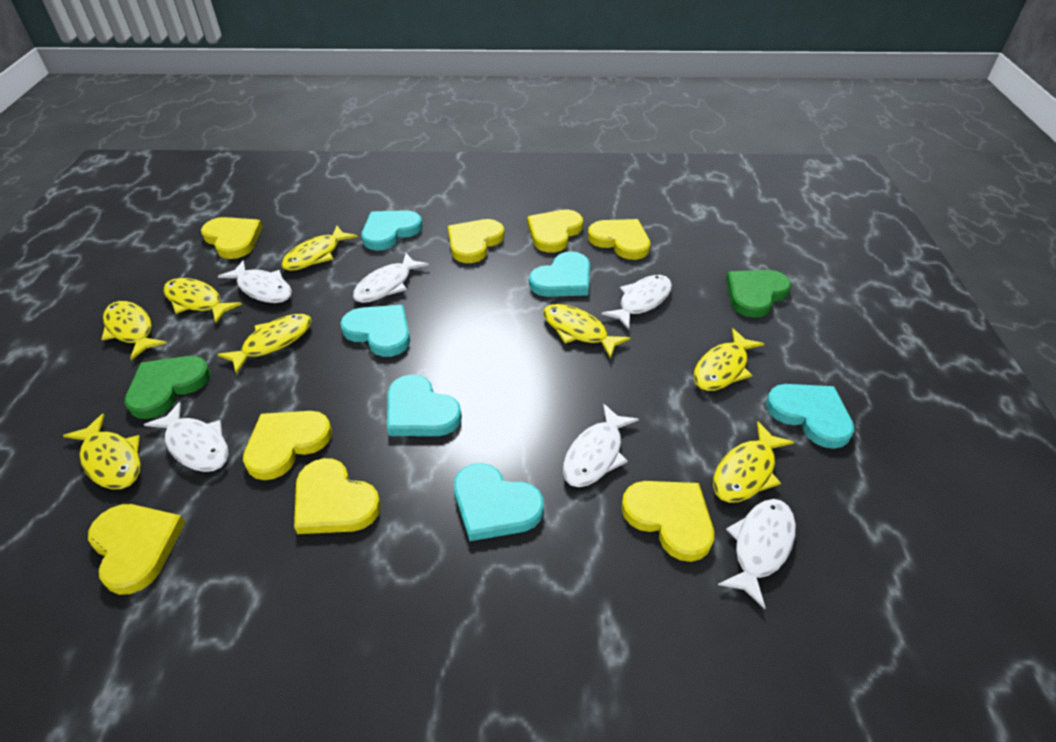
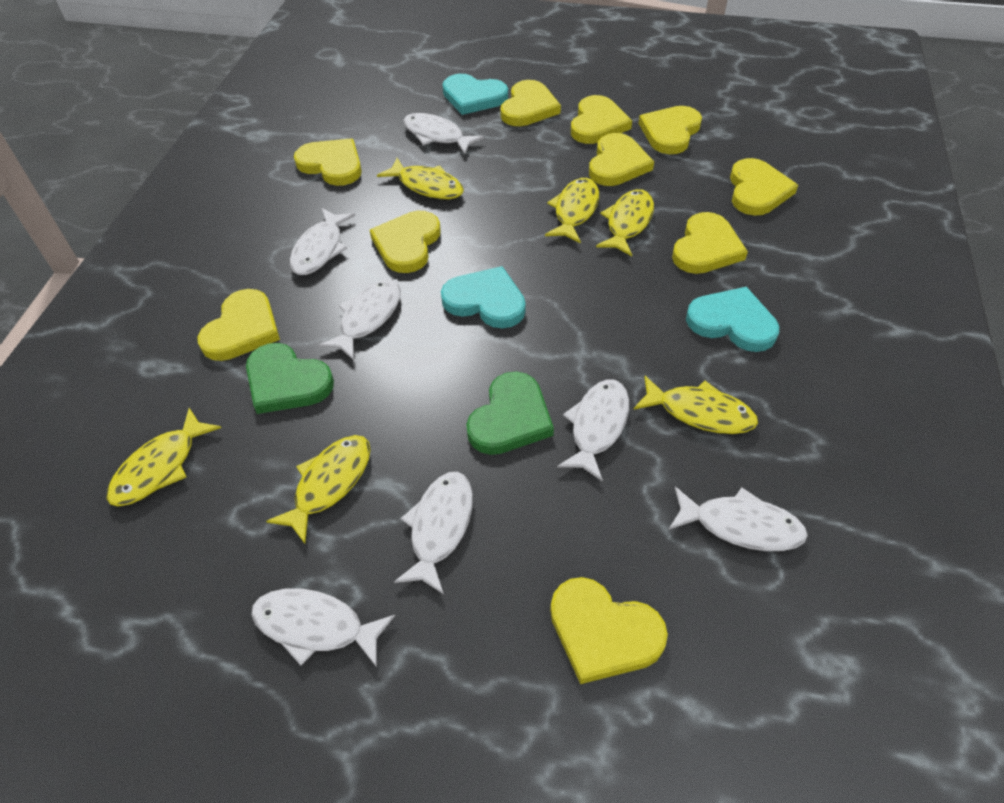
turquoise heart: [340,305,410,357] [362,210,423,251] [387,374,462,436] [454,463,544,541] [529,251,590,297] [766,384,854,449] = 6 -> [441,266,526,328] [442,74,508,115] [686,287,779,352] = 3
white fish: [144,402,229,472] [218,260,292,303] [353,253,429,303] [563,404,639,487] [601,275,672,329] [718,499,796,609] = 6 -> [251,588,395,667] [290,208,355,275] [319,280,401,360] [394,472,473,594] [403,113,484,154] [557,379,629,481] [669,487,808,551] = 7
yellow fish: [63,413,140,489] [101,301,167,360] [163,278,242,323] [217,314,312,374] [281,226,358,271] [543,304,630,359] [694,328,764,391] [713,421,794,503] = 8 -> [106,408,221,506] [266,435,371,544] [377,158,464,199] [545,178,599,243] [596,189,654,256] [633,376,758,434] = 6
yellow heart: [88,504,185,595] [201,217,263,259] [243,411,332,480] [294,458,381,534] [448,219,504,263] [527,210,583,253] [588,219,650,260] [621,481,714,562] = 8 -> [197,289,280,361] [294,138,362,186] [370,211,441,273] [500,80,561,126] [550,577,668,684] [571,95,632,144] [589,133,654,186] [638,106,702,154] [672,212,748,274] [730,158,798,216] = 10

